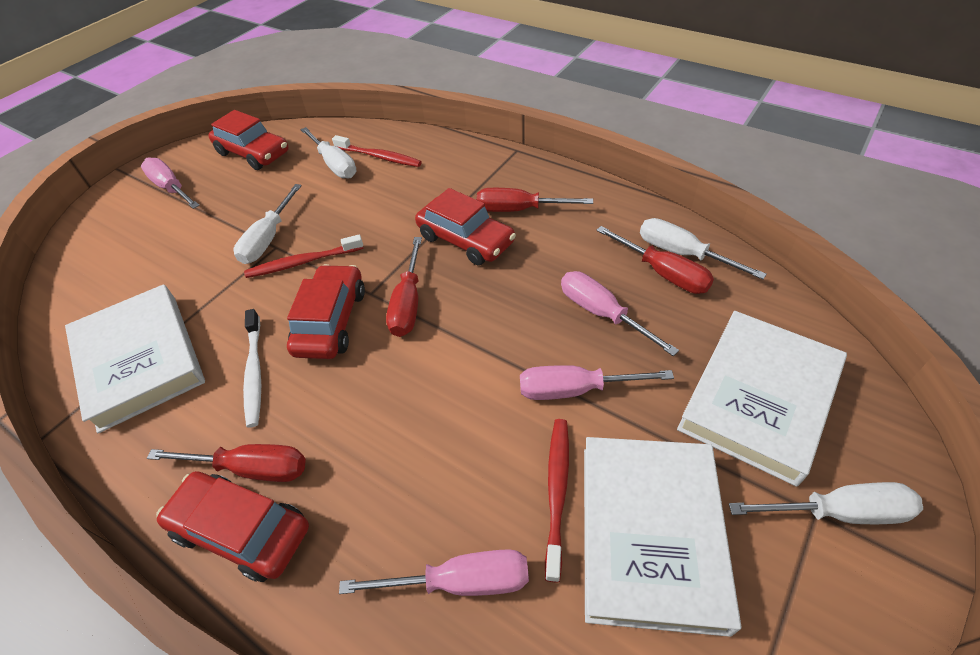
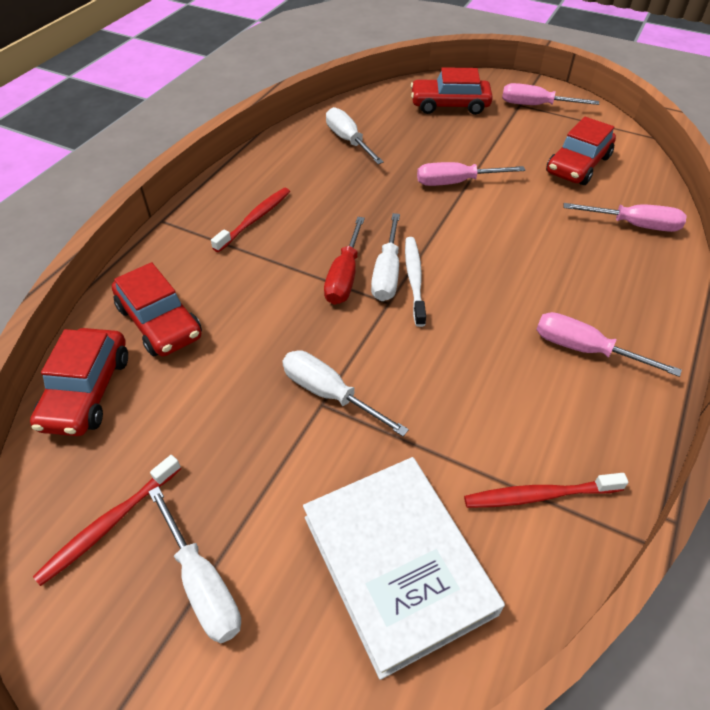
red screwdriver: [147,444,306,482] [386,237,422,337] [477,188,593,212] [596,226,714,294] = 4 -> [324,217,365,305] = 1
white book: [65,284,205,433] [584,437,741,637] [677,311,847,487] = 3 -> [303,457,505,680] = 1

